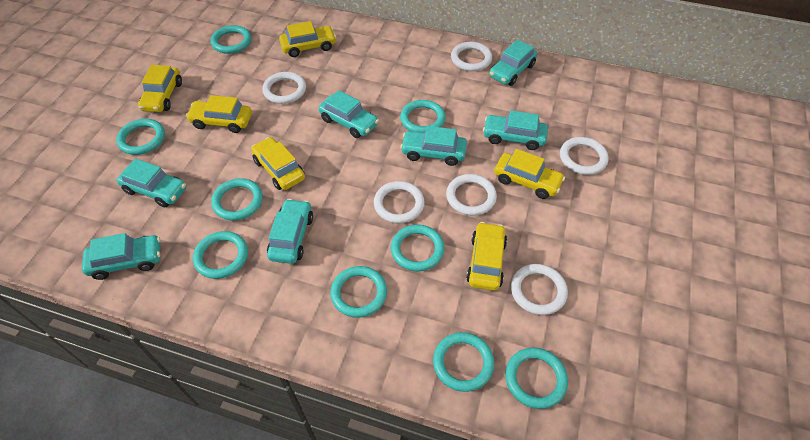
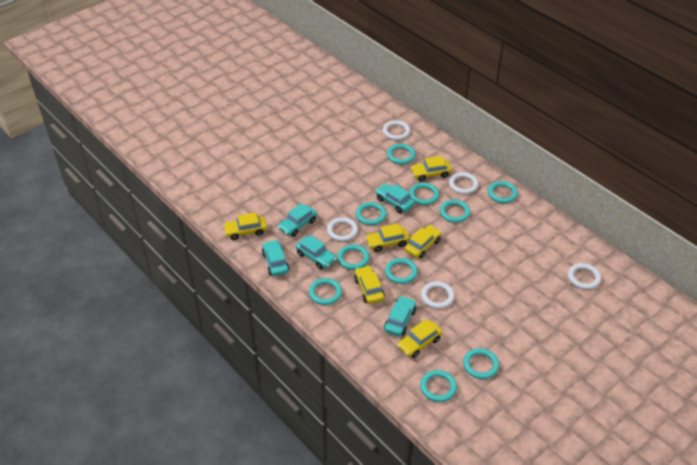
turquoise car: [82,233,161,280] [117,158,186,207] [267,199,313,264] [318,90,379,138] [400,126,467,166] [483,110,548,150] [489,40,537,86] = 7 -> [262,240,290,276] [278,203,317,237] [295,235,337,270] [375,183,415,213] [384,296,416,336] = 5
turquoise ring: [116,119,165,155] [193,231,248,279] [211,25,251,54] [211,178,263,220] [330,266,387,318] [391,224,445,271] [400,100,446,133] [433,332,494,392] [505,348,568,409] = 9 -> [309,278,342,305] [337,244,370,270] [356,202,386,225] [385,258,418,284] [387,144,416,164] [409,183,439,205] [420,370,457,402] [440,199,470,223] [463,348,499,379] [488,181,518,203] = 10
white ring: [262,72,306,104] [374,181,425,223] [446,174,497,216] [451,42,492,71] [511,264,568,315] [560,137,609,175] = 6 -> [327,217,358,241] [383,121,410,140] [421,281,455,309] [449,172,479,194] [568,263,601,289] = 5

